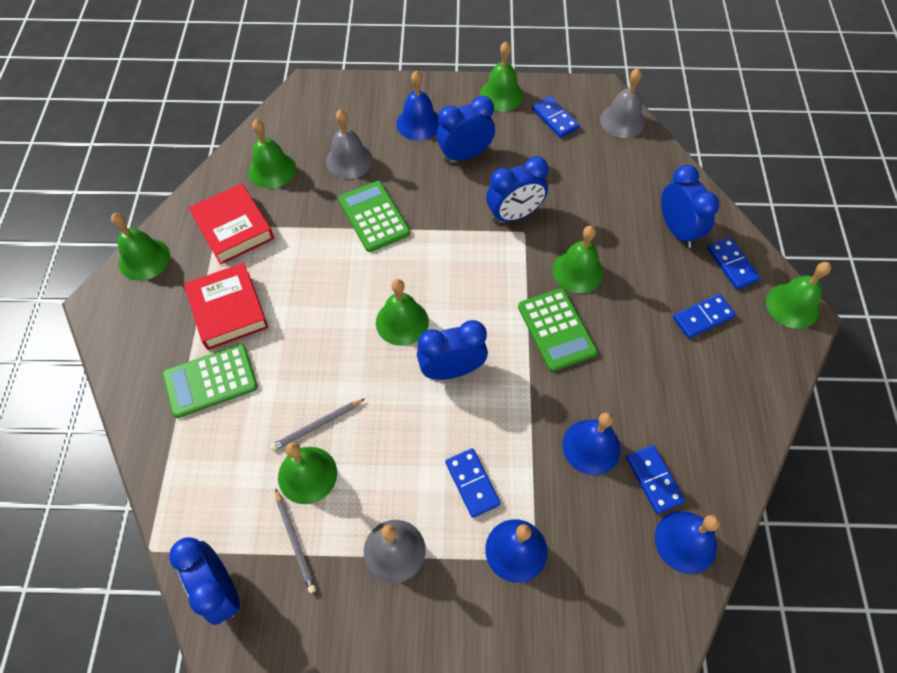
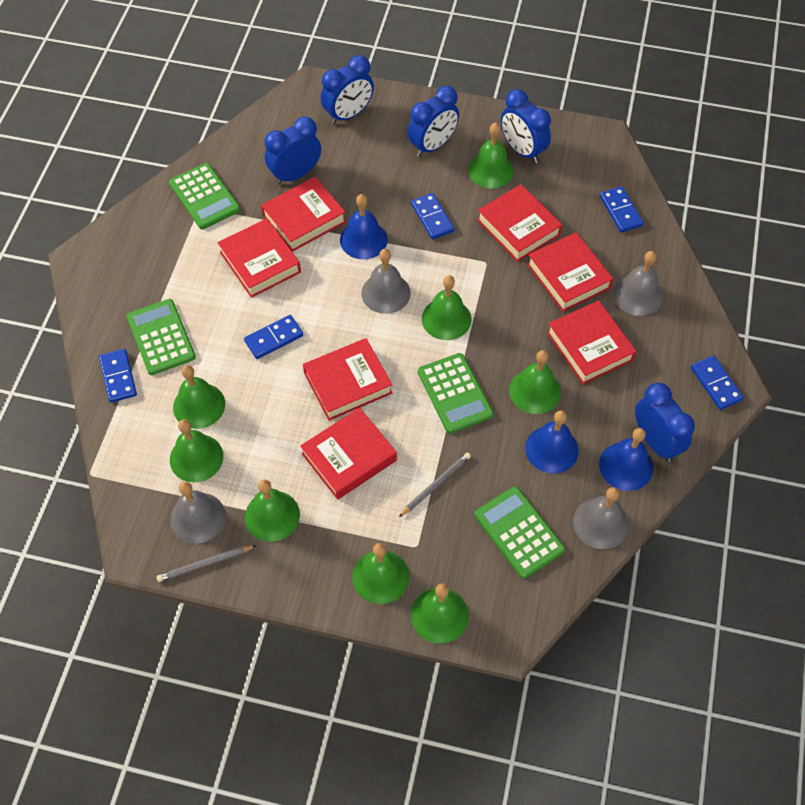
blue bell: [396,71,439,141] [485,519,547,583] [562,412,621,475] [655,511,720,574] = 4 -> [340,194,388,259] [525,410,579,474] [599,428,653,491] = 3
green bell: [111,213,170,281] [249,119,296,189] [278,443,337,504] [376,279,429,346] [480,42,524,111] [553,226,604,293] [766,262,831,329] = 7 -> [170,419,223,482] [173,365,225,429] [245,480,300,542] [353,543,409,604] [411,583,469,644] [422,276,471,340] [468,123,514,188] [509,350,561,414] = 8
green calculator: [162,344,258,418] [338,181,410,252] [518,288,597,371] = 3 -> [127,299,196,375] [169,163,240,229] [418,353,493,433] [474,486,565,579] = 4
grey bell: [326,109,373,179] [364,520,426,583] [600,68,645,138] = 3 -> [170,482,226,544] [361,249,411,314] [573,487,628,549] [613,251,663,316] = 4
red book: [184,263,269,350] [188,183,274,265] = 2 -> [218,218,301,298] [261,177,346,252] [300,408,397,500] [303,338,392,421] [477,184,562,262] [527,232,613,312] [547,300,636,384] = 7

